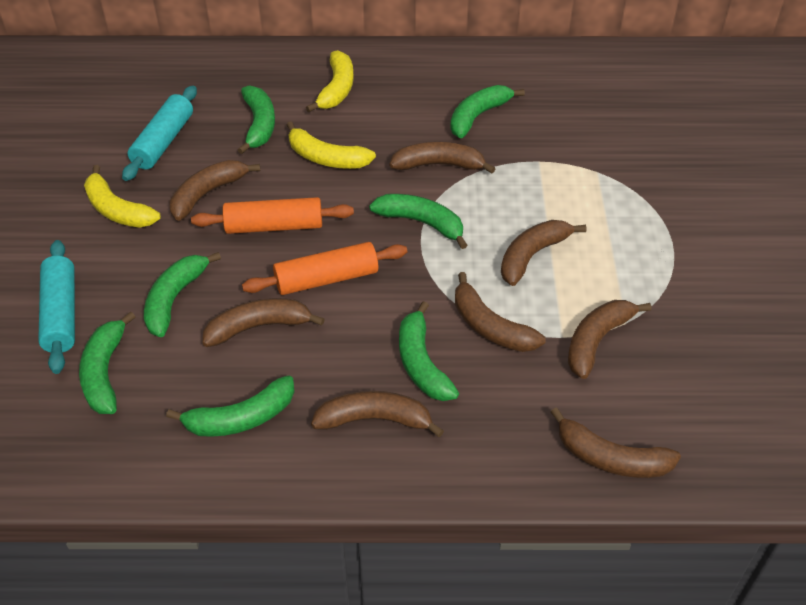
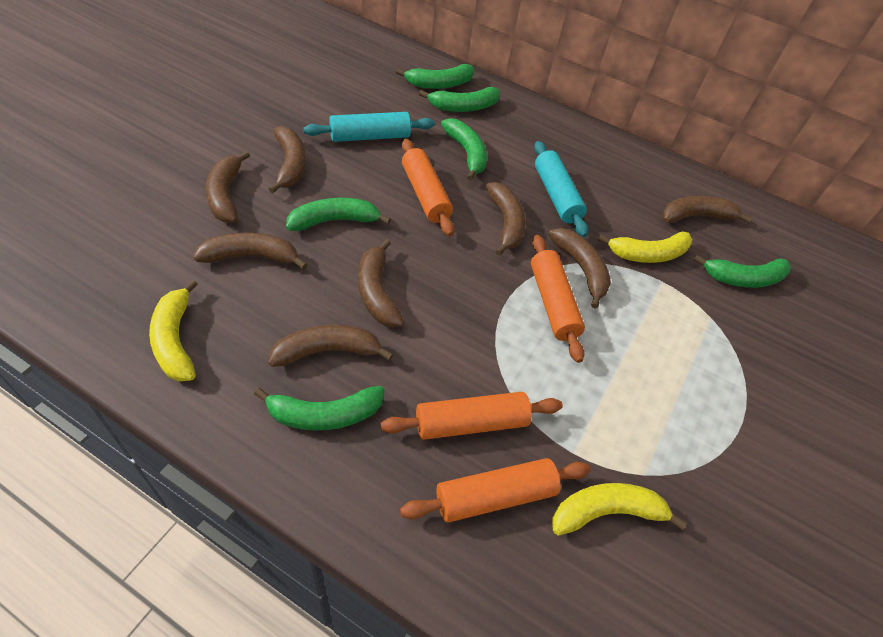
green banana: [79,311,136,414] [144,252,221,337] [166,375,295,437] [238,85,275,154] [369,194,468,249] [399,301,459,401] [450,85,525,138] = 7 -> [254,386,385,431] [286,198,391,231] [396,64,474,89] [419,87,500,112] [441,118,487,181] [693,255,791,288] = 6
orange rolling pin: [191,197,354,234] [242,242,407,295] = 2 -> [380,392,563,440] [400,458,591,523] [402,139,454,236] [531,235,585,363] = 4

